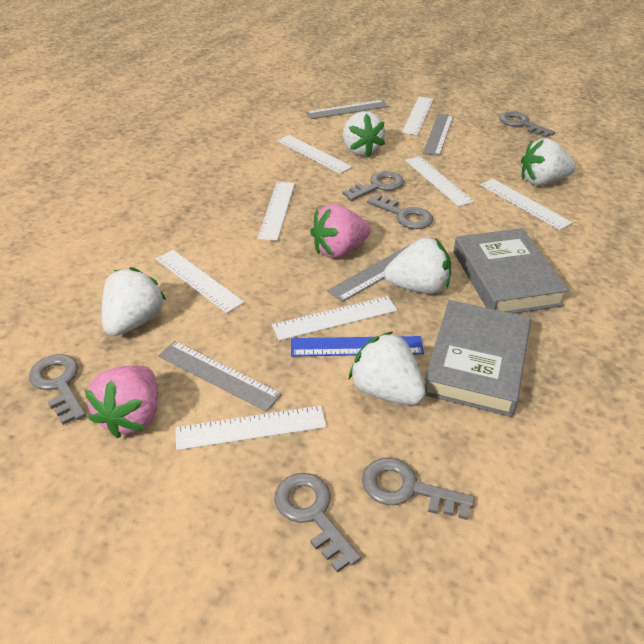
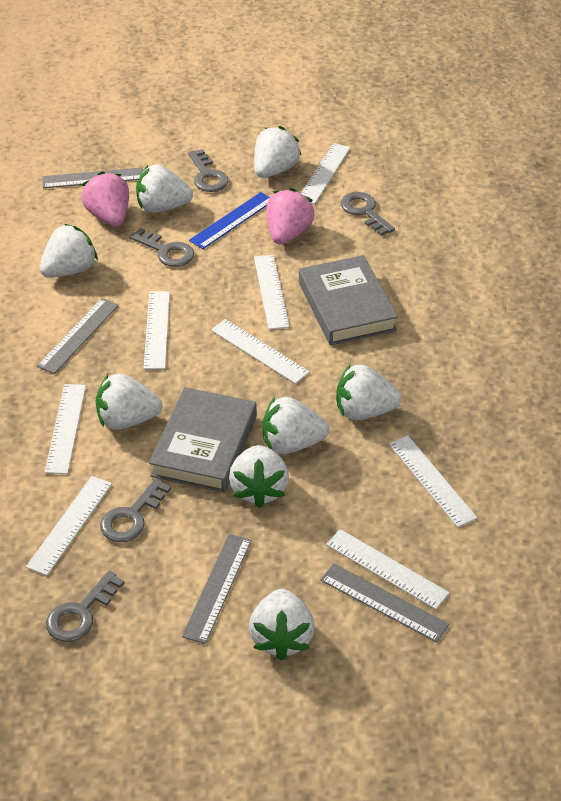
grey key: [29,354,86,425] [274,473,361,573] [342,171,404,201] [362,458,475,520] [367,194,433,229] [499,111,555,138] = 6 -> [46,571,124,642] [100,478,171,542] [129,228,194,267] [188,149,229,192] [341,192,395,236] = 5
white strawberry: [102,267,166,336] [343,111,385,157] [349,331,426,405] [384,237,451,294] [521,138,576,186] = 5 -> [39,224,98,278] [96,374,162,430] [136,164,193,213] [229,445,289,508] [249,589,315,661] [254,126,302,178] [262,397,329,454] [336,363,402,420] = 8

